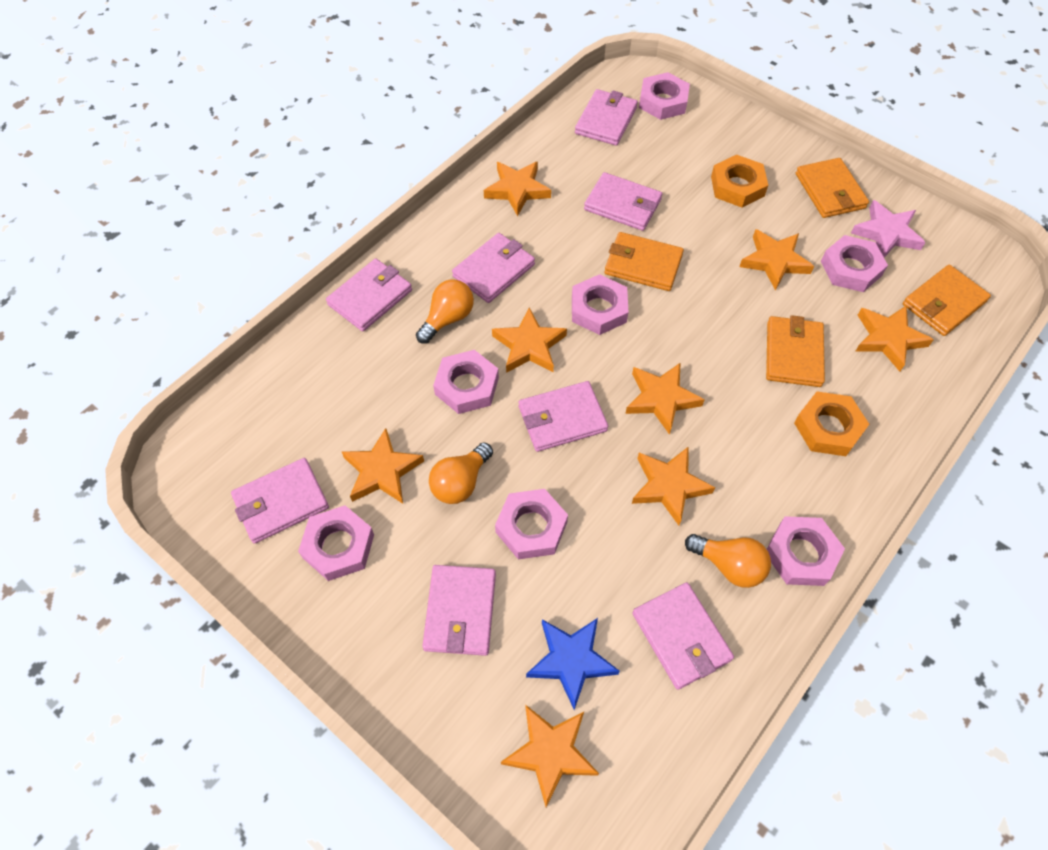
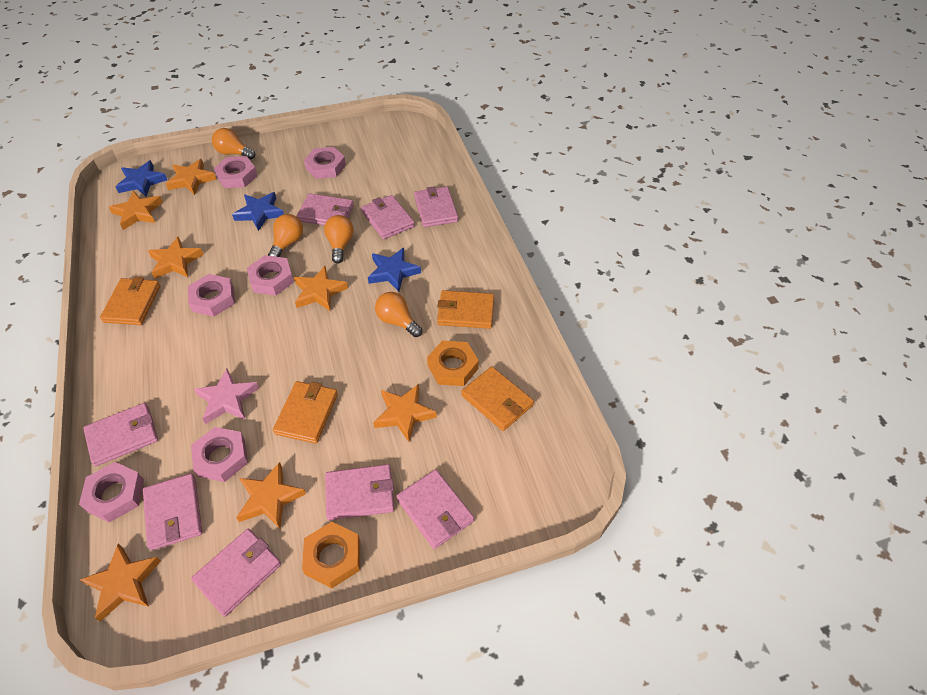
blue star: [526,618,620,710] = 1 -> [116,160,167,196] [232,192,284,231] [368,248,421,292] = 3
orange light bulb: [416,279,474,344] [429,442,493,504] [685,534,771,588] = 3 -> [212,128,255,159] [268,214,303,257] [324,215,354,264] [375,292,422,337] = 4
orange star: [342,428,424,504] [484,162,551,216] [492,307,567,373] [501,705,599,807] [625,363,705,435] [632,447,715,525] [739,229,814,291] [855,305,934,371] = 8 -> [80,544,161,621] [109,191,163,230] [148,237,204,279] [166,159,217,195] [236,462,306,529] [294,266,348,311] [373,384,437,442] = 7
pink nut: [298,505,374,581] [433,350,499,414] [495,489,568,559] [572,274,628,335] [639,72,690,120] [767,516,845,586] [821,235,888,292] = 7 -> [79,462,144,523] [188,274,235,317] [191,427,248,482] [214,156,257,188] [247,255,294,296] [304,147,346,179] = 6

